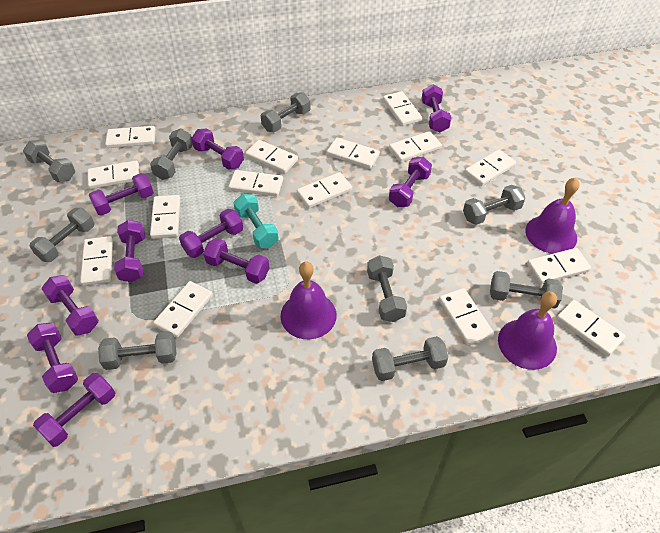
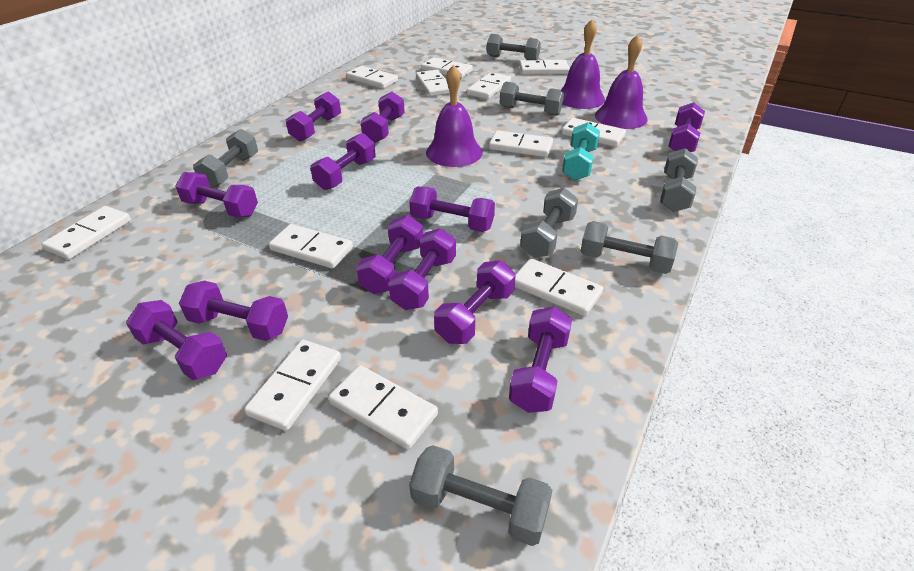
grey dumbbell: [23,140,75,182] [30,208,95,262] [98,331,176,370] [150,129,193,180] [261,92,311,132] [367,255,407,322] [372,336,448,381] [463,185,525,225] [490,271,563,309] = 9 -> [193,129,258,188] [409,445,553,546] [487,34,541,60] [500,82,564,116] [520,188,578,258] [580,221,678,274] [660,148,698,212] = 7
purple dumbbell: [27,323,78,393] [33,373,115,447] [41,275,99,336] [89,173,154,216] [114,220,145,282] [179,209,243,258] [191,129,244,170] [203,238,269,284] [389,157,432,207] [422,85,451,132] = 10 -> [126,300,227,380] [175,172,258,218] [179,281,288,341] [286,92,341,142] [310,133,376,190] [356,215,423,294] [360,92,405,143] [388,228,456,310] [409,186,495,232] [434,260,516,344] [509,307,572,413] [668,102,705,152] = 12
white domino: [80,236,113,286] [87,161,140,189] [105,126,156,148] [150,195,180,239] [153,281,213,338] [228,170,283,197] [245,140,298,174] [297,172,352,208] [327,137,380,169] [383,91,422,126] [389,131,442,162] [439,288,494,346] [464,149,516,186] [527,248,591,284] [556,300,626,356] = 15 -> [42,206,131,260] [244,340,341,431] [269,224,353,269] [328,365,438,450] [346,66,398,89] [416,70,450,97] [421,57,473,78] [467,72,511,100] [489,130,553,157] [515,258,603,316] [519,60,569,75] [561,118,626,147] = 12

